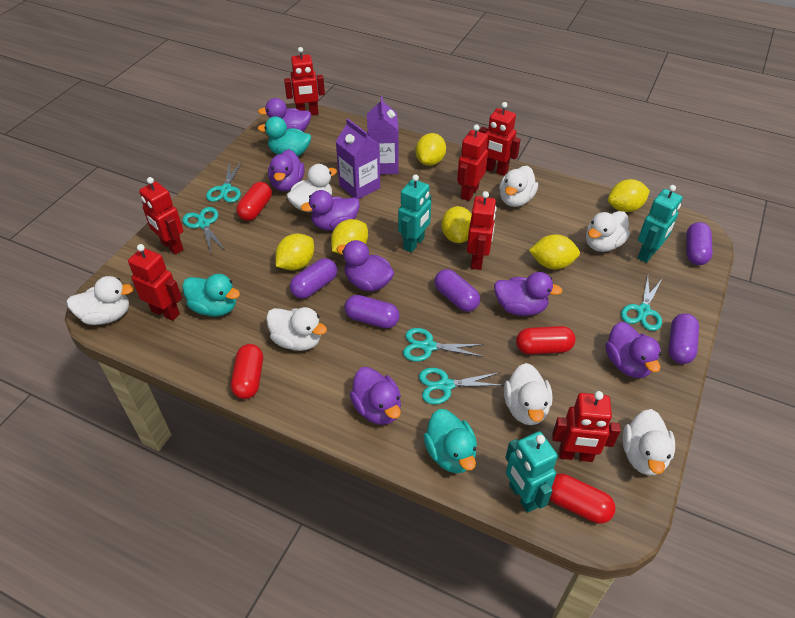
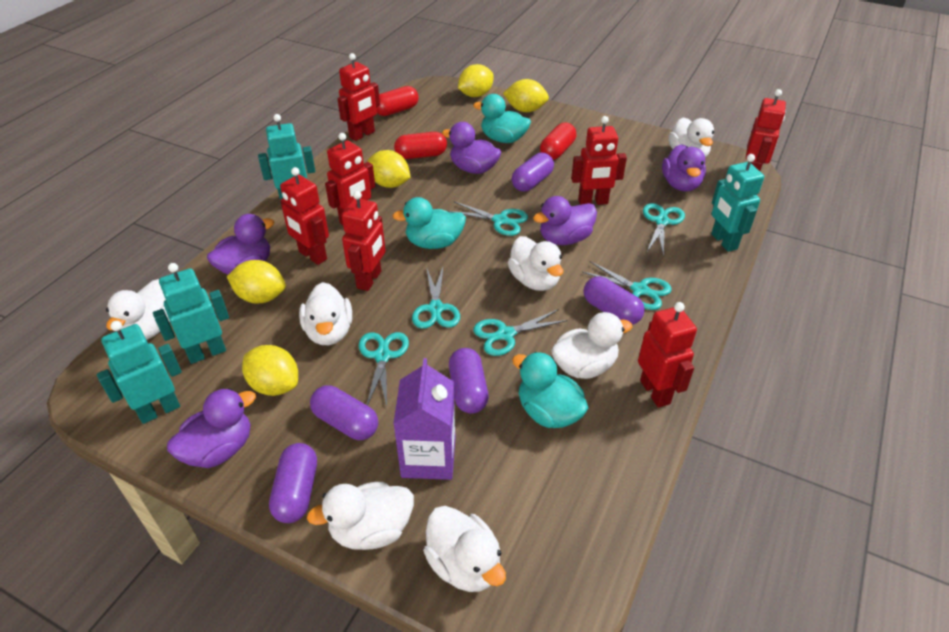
purple carton: [336,119,380,200] [367,96,399,175] = 2 -> [393,358,456,480] = 1
purple duck: [258,98,311,132] [268,149,305,191] [301,190,360,231] [337,240,394,292] [350,367,401,425] [494,272,562,316] [605,322,661,378] = 7 -> [167,388,256,468] [207,214,274,274] [442,122,501,174] [533,196,597,245] [662,144,706,192] = 5
red capsule: [231,344,263,399] [236,182,272,221] [516,326,576,355] [550,474,616,523] = 4 -> [376,86,419,116] [394,132,447,159] [540,122,576,160] = 3
turquoise robot: [398,174,431,253] [505,431,558,513] [638,185,683,263] = 3 -> [97,321,182,424] [153,263,229,364] [258,114,315,200] [711,154,764,252] = 4
turquoise scissors: [183,207,224,252] [206,161,242,203] [403,328,484,362] [419,368,504,405] [621,276,663,331] = 5 -> [359,332,409,406] [412,265,460,329] [447,201,528,236] [473,309,568,356] [582,261,672,310] [643,203,685,257] = 6
yellow lemon: [275,234,314,271] [331,219,368,255] [416,133,446,166] [441,206,472,243] [529,234,580,269] [608,179,650,212] = 6 -> [227,260,286,304] [242,345,298,396] [367,150,411,188] [458,64,494,97] [503,79,549,112] = 5

